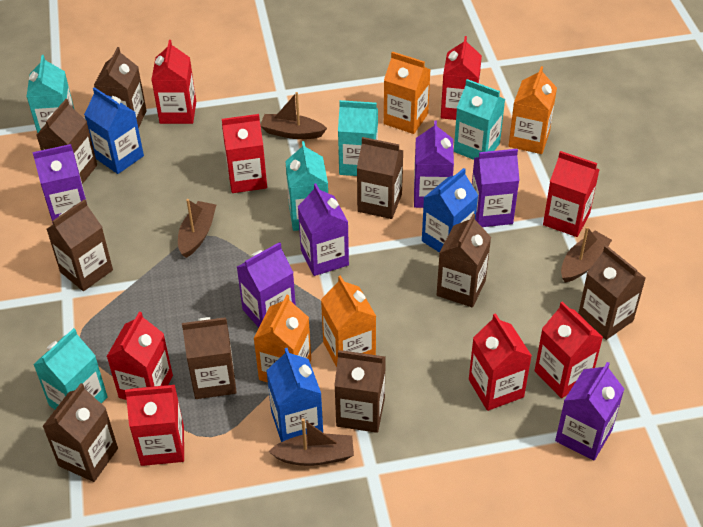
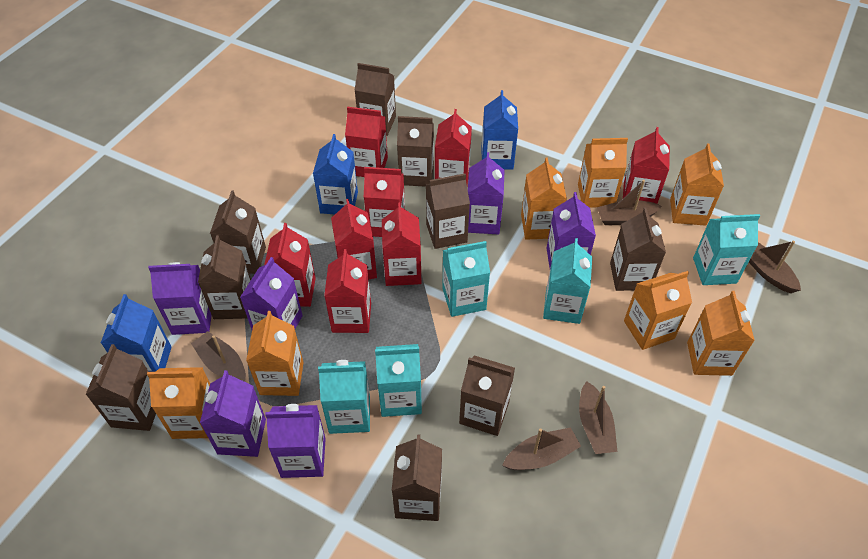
brown boat: [178,199,216,258] [260,92,327,139] [268,418,354,466] [561,226,612,282] = 4 -> [191,331,246,382] [502,427,581,470] [579,381,618,454] [597,180,662,225] [749,241,801,293] = 5
orange carton: [253,295,311,382] [321,275,376,367] [384,51,430,134] [509,66,557,154] = 4 -> [147,367,210,439] [246,311,304,396] [521,157,567,240] [578,138,628,208] [624,271,692,350] [670,143,724,226] [687,291,755,376] = 7

